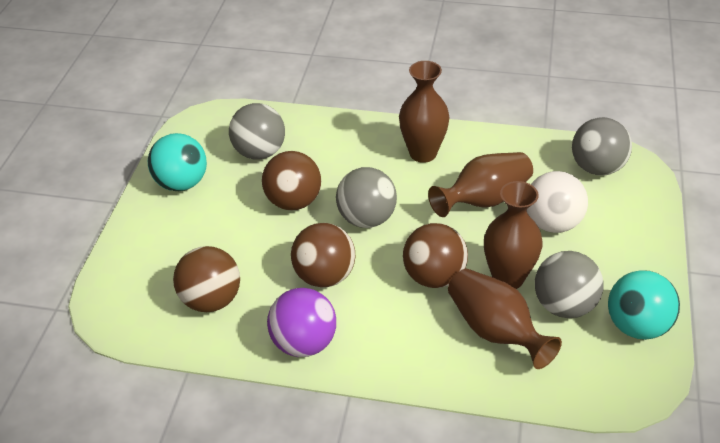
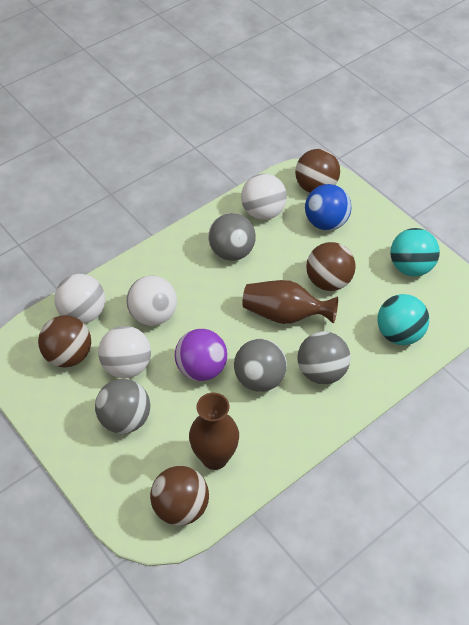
blue ball: none = 0 -> [305,184,351,231] = 1
brown vase: [399,61,450,163] [428,152,533,217] [448,269,562,369] [484,181,543,289] = 4 -> [189,393,239,470] [242,280,338,324] = 2
white ball: [526,171,588,233] = 1 -> [54,274,105,324] [98,326,151,378] [127,275,177,326] [241,173,287,220] = 4

